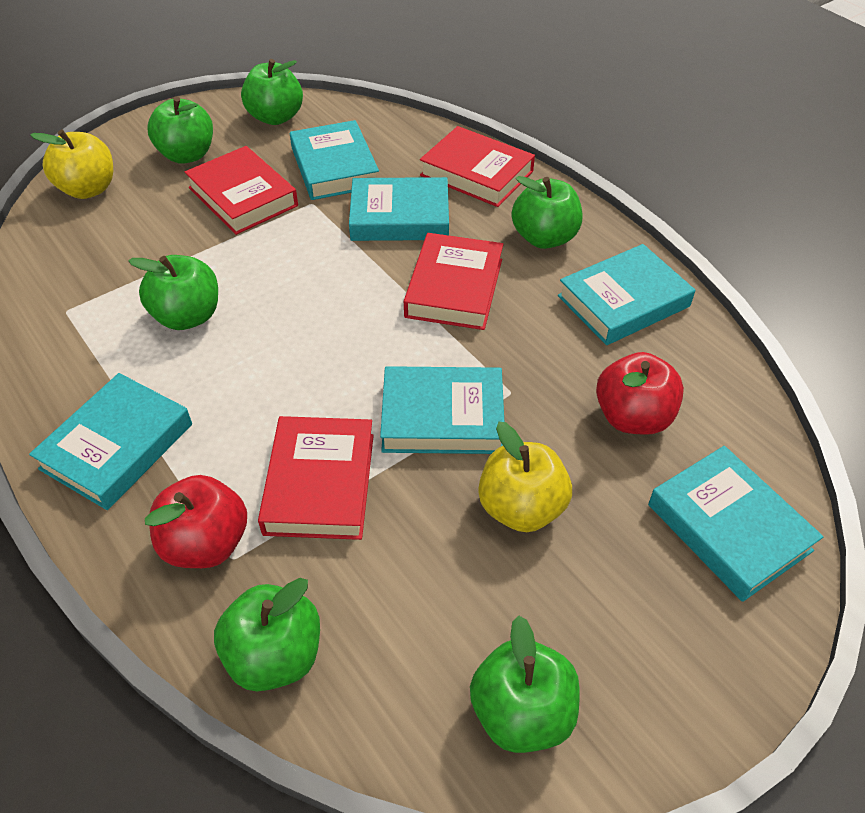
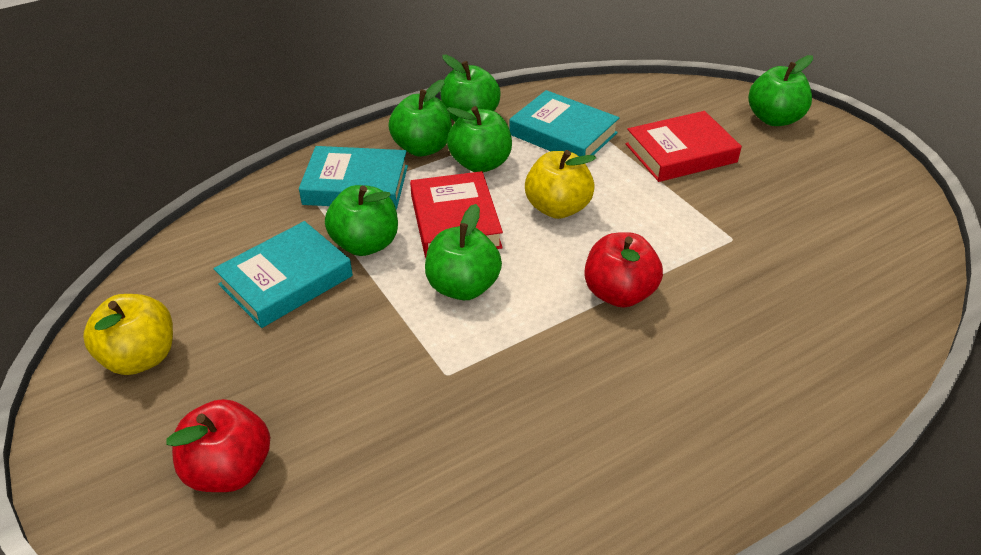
red book: [185,146,298,235] [258,416,374,540] [404,233,503,330] [420,126,535,207] = 4 -> [410,171,503,258] [625,111,742,182] = 2
turquoise book: [29,373,192,510] [290,120,379,200] [349,177,449,241] [380,366,504,454] [558,244,695,345] [648,446,824,602] = 6 -> [214,221,353,328] [299,146,408,210] [509,90,619,156] = 3

